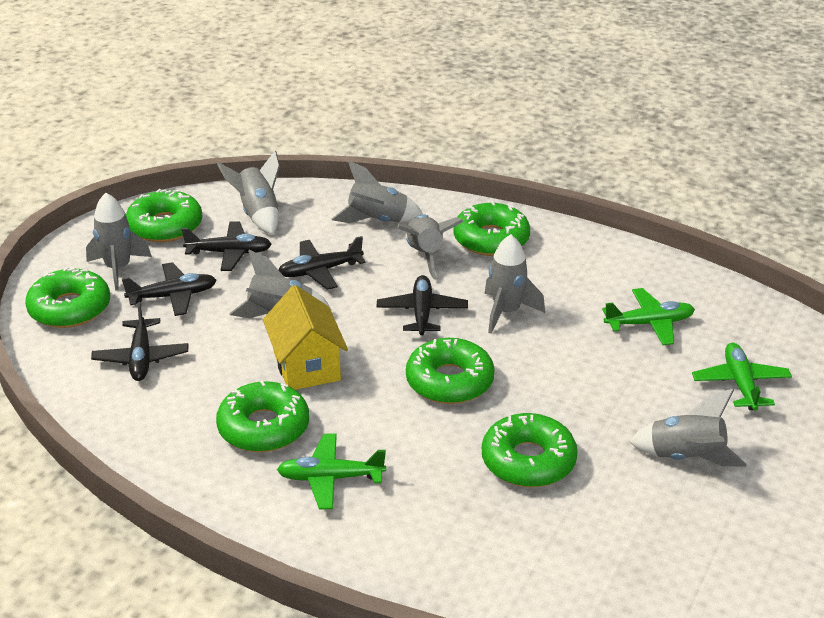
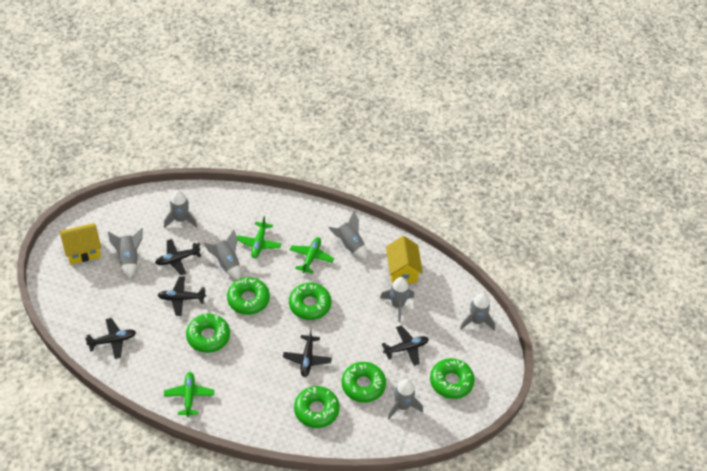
yellow house: [263,285,348,390] = 1 -> [60,223,101,265] [386,236,423,284] = 2

